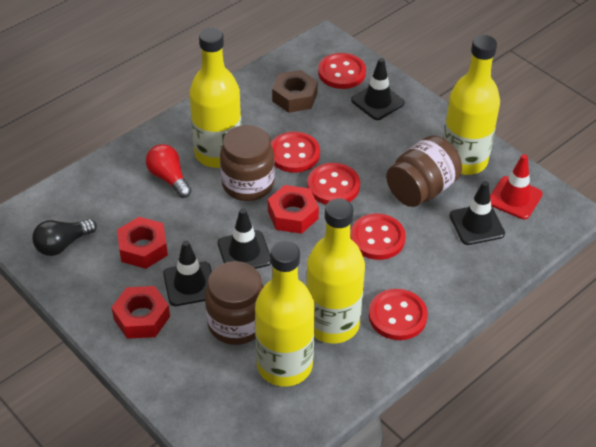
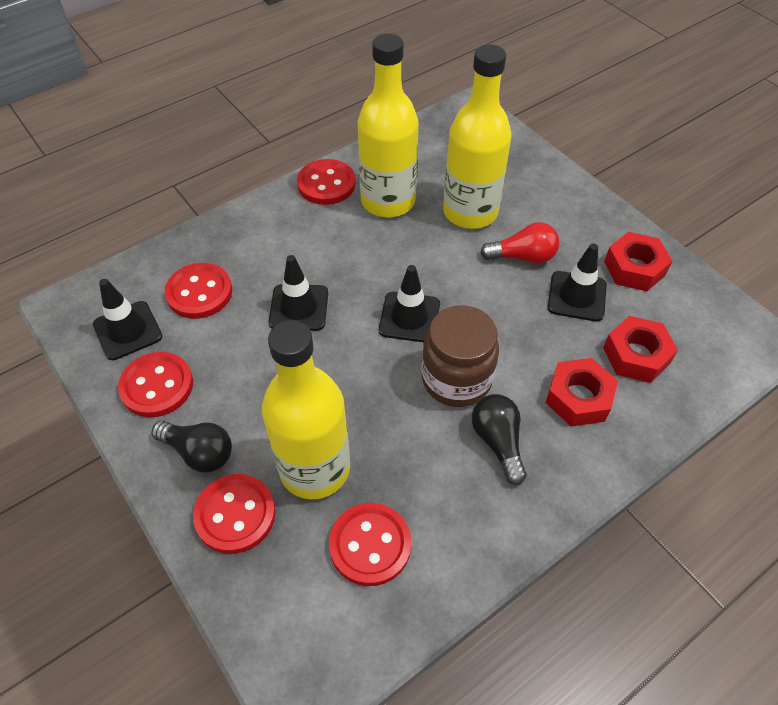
black light bulb: [32,219,97,256] = 1 -> [151,421,232,472] [472,394,527,485] = 2
brown jar: [205,261,264,345] [220,125,275,201] [386,135,462,207] = 3 -> [422,305,499,407] = 1
brown nut: [272,70,318,113] = 1 -> none = 0
red traffic cone: [490,154,543,219] = 1 -> none = 0
yellow bottle: [189,28,241,168] [255,241,315,387] [306,198,365,343] [443,35,500,175] = 4 -> [262,320,350,500] [358,33,419,217] [443,44,512,229] = 3

